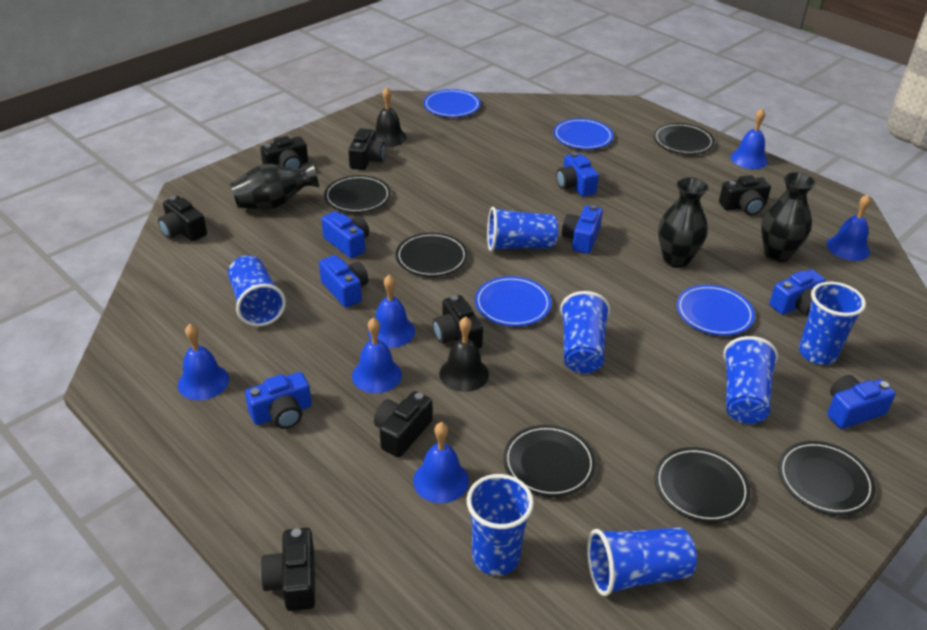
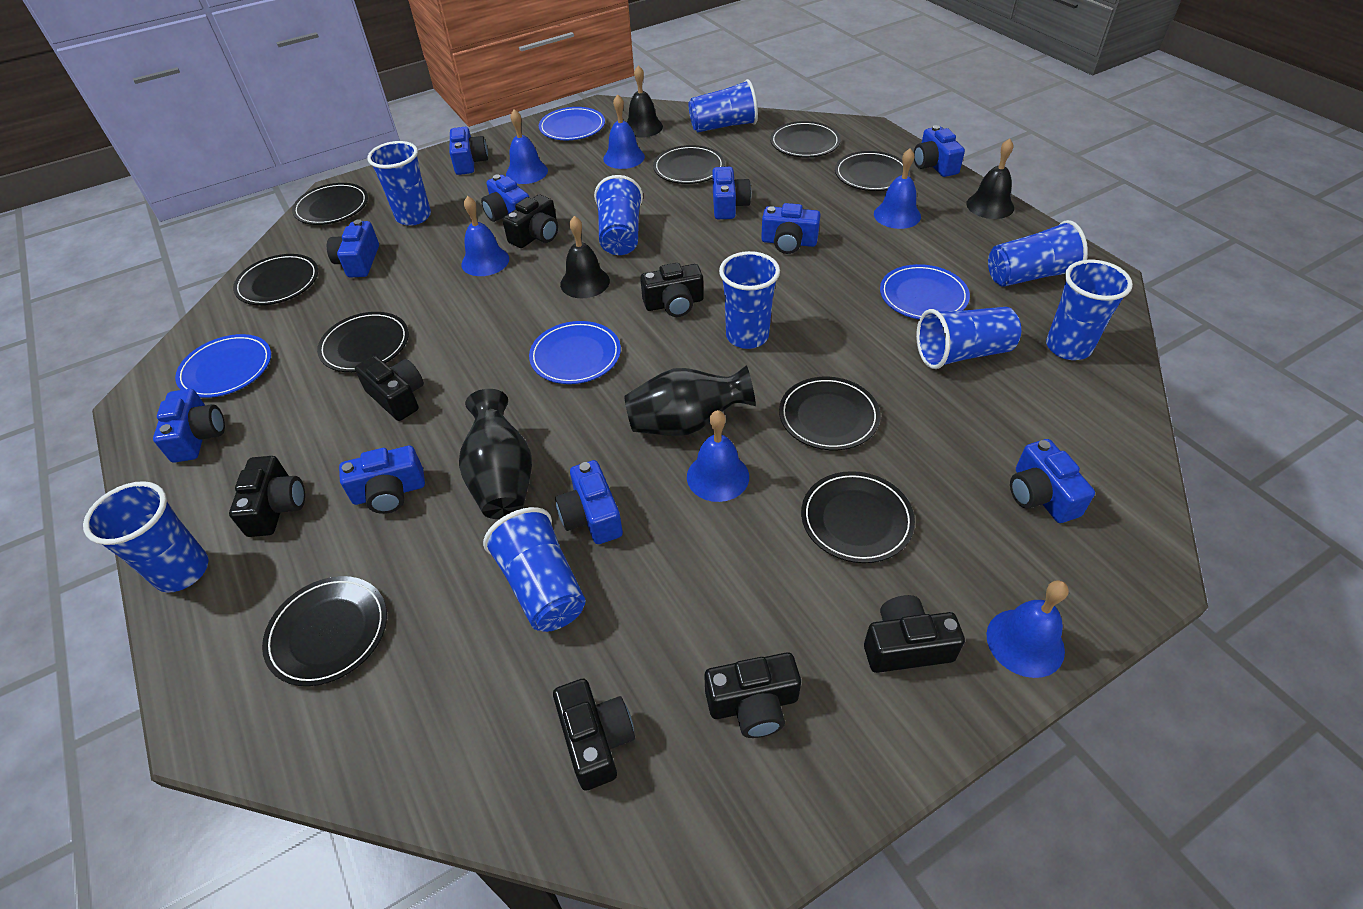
black bell: [375,87,407,147] [439,316,489,392] = 2 -> [560,216,610,298] [627,65,663,138] [966,138,1014,219] = 3
black plate: [324,175,391,213] [396,232,468,277] [503,425,596,497] [654,123,714,154] [655,447,751,523] [778,441,876,515] = 6 -> [233,254,318,305] [262,576,387,686] [292,183,368,225] [317,312,409,372] [653,145,725,184] [770,121,841,157] [779,377,881,450] [801,471,915,563] [835,151,910,191] = 9
black vase: [231,160,319,209] [658,177,708,268] [761,172,816,262] = 3 -> [459,389,532,519] [624,365,756,436] = 2
blue camera: [245,372,312,429] [319,255,368,308] [321,211,369,258] [556,152,599,197] [562,205,603,254] [769,269,825,316] [827,375,896,429] = 7 -> [153,389,225,463] [327,219,379,277] [339,446,425,514] [449,127,488,175] [481,174,529,222] [555,460,623,544] [713,167,751,219] [761,203,820,254] [914,125,965,177] [1010,439,1095,523] = 10
blue cup: [228,255,286,327] [467,474,534,576] [487,207,558,251] [560,291,610,373] [587,527,697,596] [723,336,778,424] [799,282,866,365] = 7 -> [83,481,209,592] [367,141,431,226] [483,507,586,632] [594,175,643,255] [689,79,758,132] [719,251,780,349] [916,307,1021,369] [988,220,1088,287] [1046,260,1133,360] = 9

